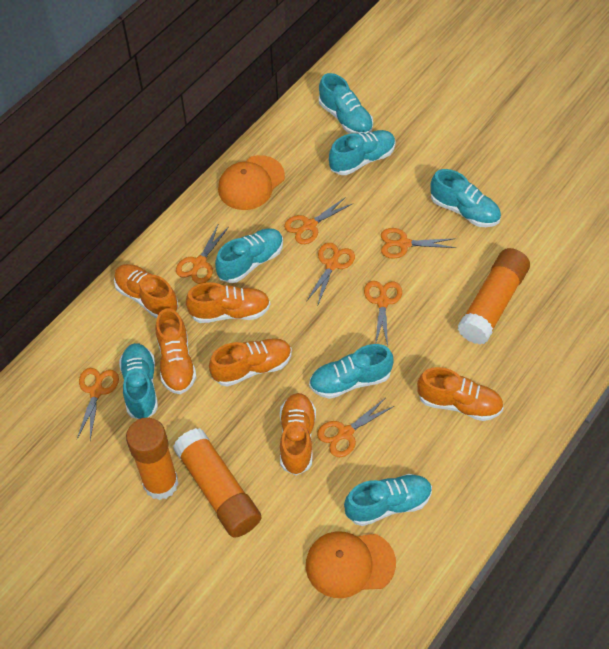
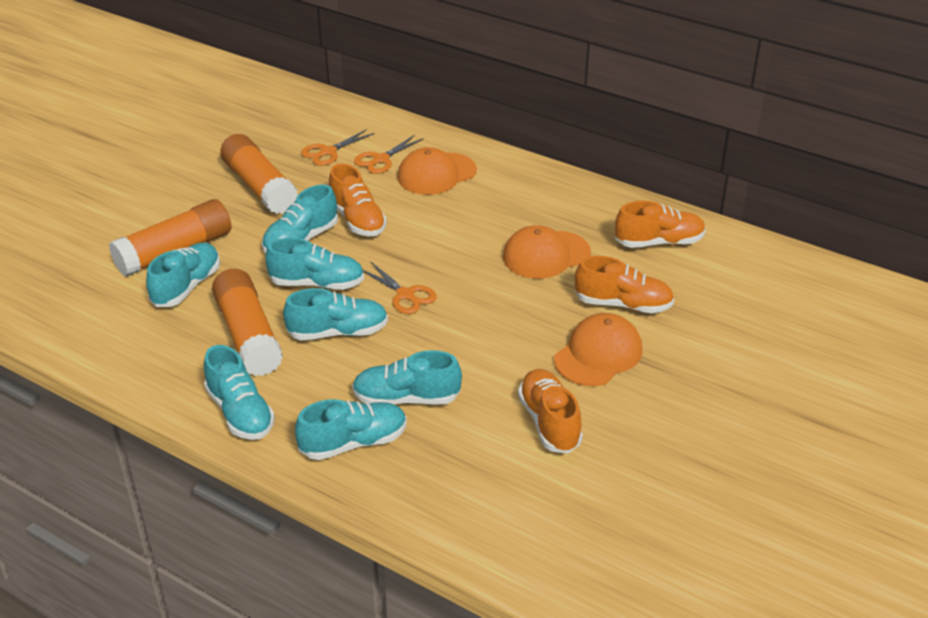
orange cap: [218,155,285,210] [306,531,396,598] = 2 -> [397,147,477,195] [503,225,591,279] [554,313,642,386] = 3
orange scissors: [77,368,119,440] [176,223,229,284] [284,197,352,244] [306,243,355,304] [317,398,394,457] [364,281,402,346] [381,228,456,259] = 7 -> [301,129,375,166] [354,135,424,174] [363,261,437,314] = 3
orange shoe: [114,264,179,319] [155,308,196,394] [186,282,270,323] [209,338,292,387] [280,393,316,475] [417,367,504,421] = 6 -> [329,164,387,236] [518,369,583,454] [575,256,674,313] [615,201,706,248] = 4

